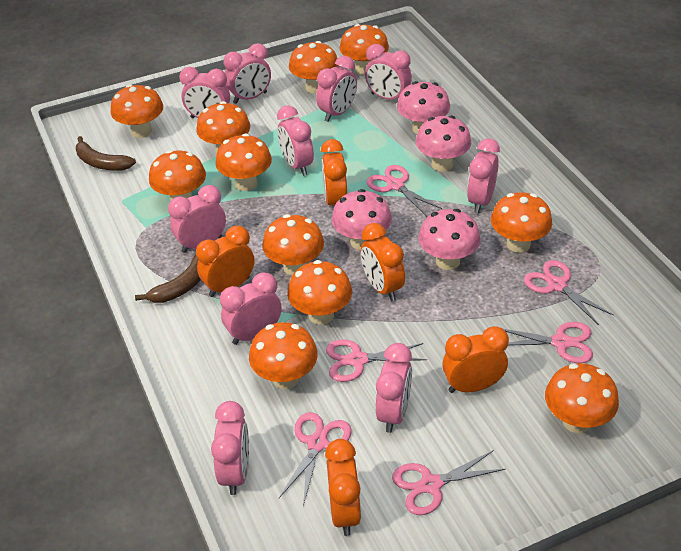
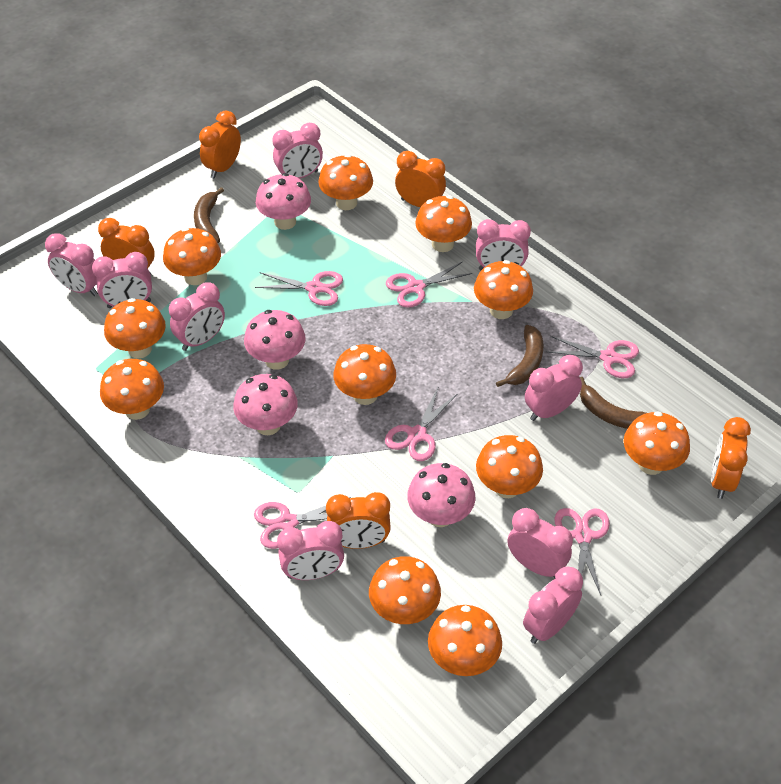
brown banana: [76,136,136,171] [135,254,201,303] = 2 -> [194,187,224,243] [496,325,544,387] [580,377,646,429] = 3
pink clock: [168,185,226,253] [179,67,230,118] [211,401,249,495] [220,272,282,345] [224,43,271,104] [277,105,314,176] [316,56,357,122] [365,44,412,100] [376,343,412,433] [467,139,500,213] = 10 -> [45,233,98,296] [92,252,152,308] [169,282,225,351] [272,123,323,179] [277,521,344,580] [476,219,531,270] [507,508,573,579] [523,566,583,644] [525,355,583,421] = 9

